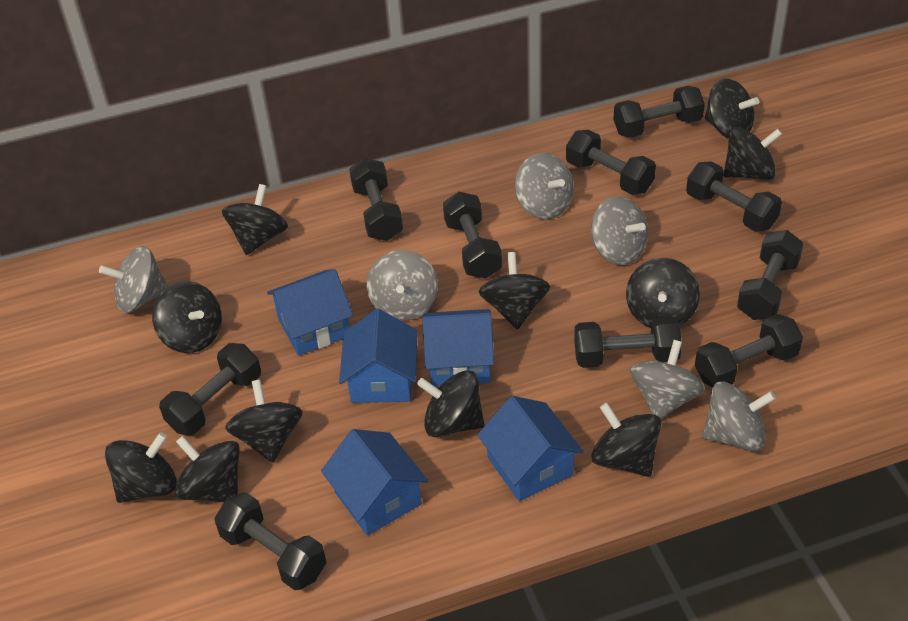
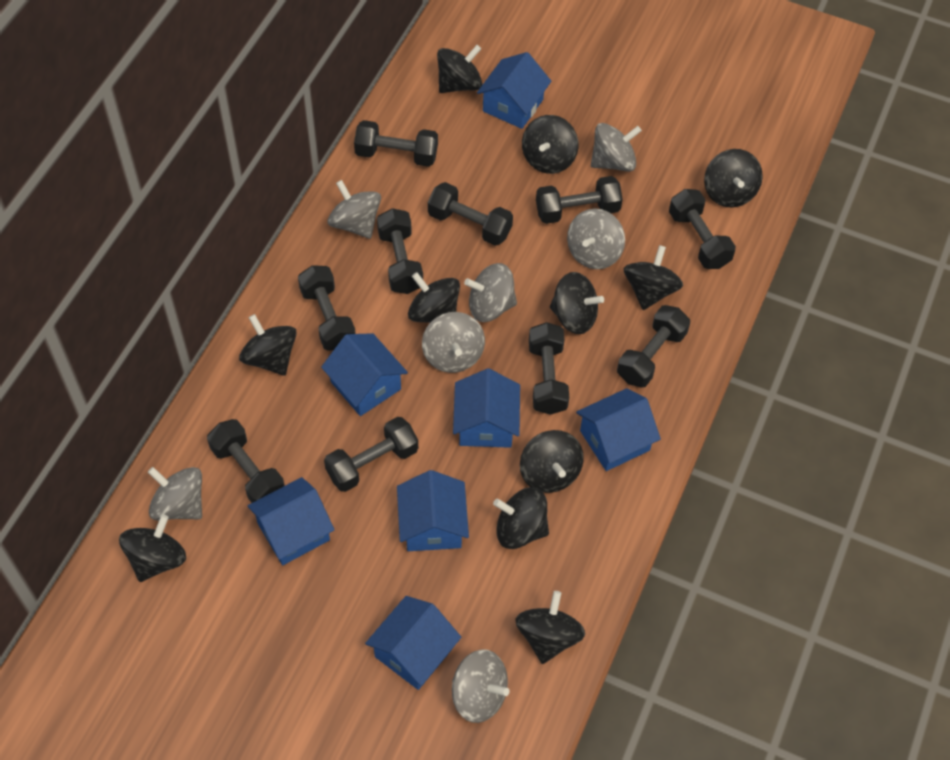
blue house: [267,269,353,356] [321,429,428,536] [339,309,418,403] [422,309,494,386] [477,396,584,502] = 5 -> [248,477,334,565] [321,333,408,416] [365,596,461,690] [397,470,469,551] [453,368,520,448] [477,52,551,129] [576,388,661,471] = 7
grey spinning top: [99,246,168,313] [367,250,438,321] [515,153,574,219] [591,196,648,265] [630,340,705,419] [702,381,776,452] = 6 -> [148,467,202,521] [328,180,381,239] [422,312,485,373] [452,649,510,723] [464,263,517,322] [567,209,625,269] [591,123,642,172] = 7

